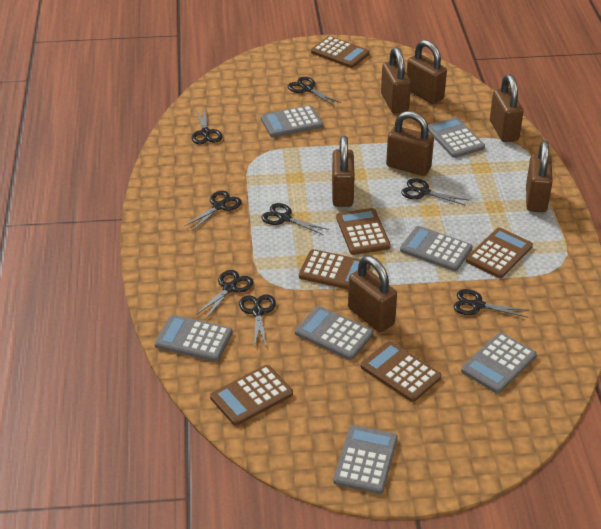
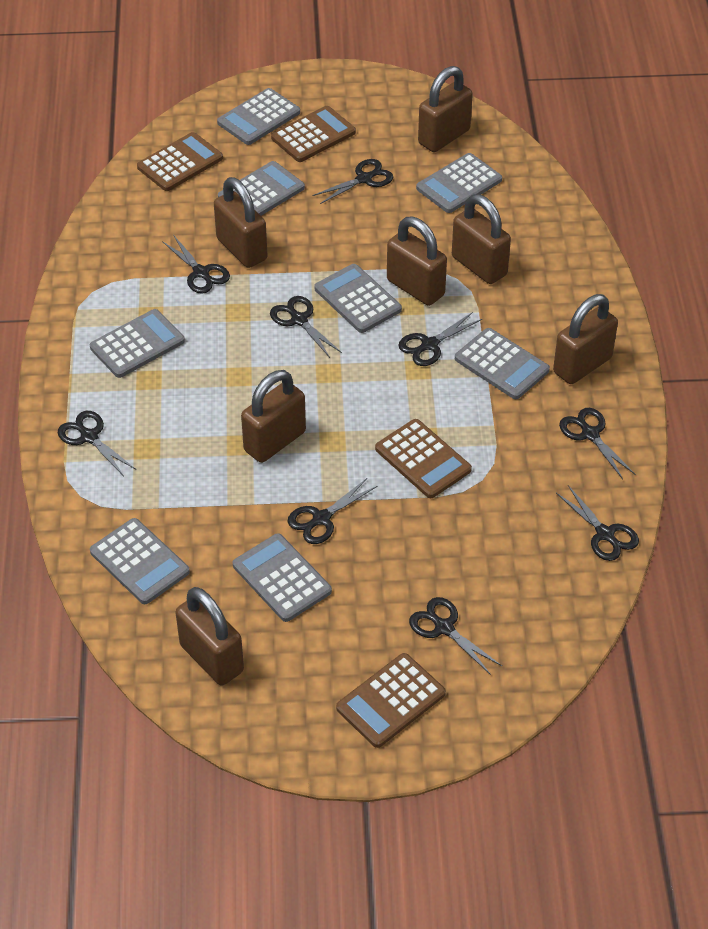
black scissors: [185,191,242,231] [192,109,223,144] [197,270,253,319] [239,294,276,348] [261,203,329,235] [288,77,341,106] [401,178,468,206] [453,289,530,318] = 8 -> [58,411,135,476] [162,235,230,294] [270,296,342,358] [287,478,377,544] [312,159,393,204] [398,312,482,366] [409,597,502,675] [556,485,639,561] [559,408,635,479] = 9
brown calculator: [210,365,293,426] [299,249,371,289] [311,36,370,68] [336,208,391,255] [361,341,441,402] [466,228,533,278] = 6 -> [137,132,223,191] [271,106,356,162] [336,653,446,748] [375,419,472,498] = 4
grey calculator: [155,315,233,362] [261,105,323,138] [295,306,373,360] [333,425,398,494] [400,226,472,271] [428,117,485,158] [461,332,537,393] = 7 -> [90,309,185,378] [90,518,190,604] [217,88,300,145] [218,161,305,216] [233,533,332,622] [314,264,402,333] [416,153,502,213] [455,328,550,399] = 8

